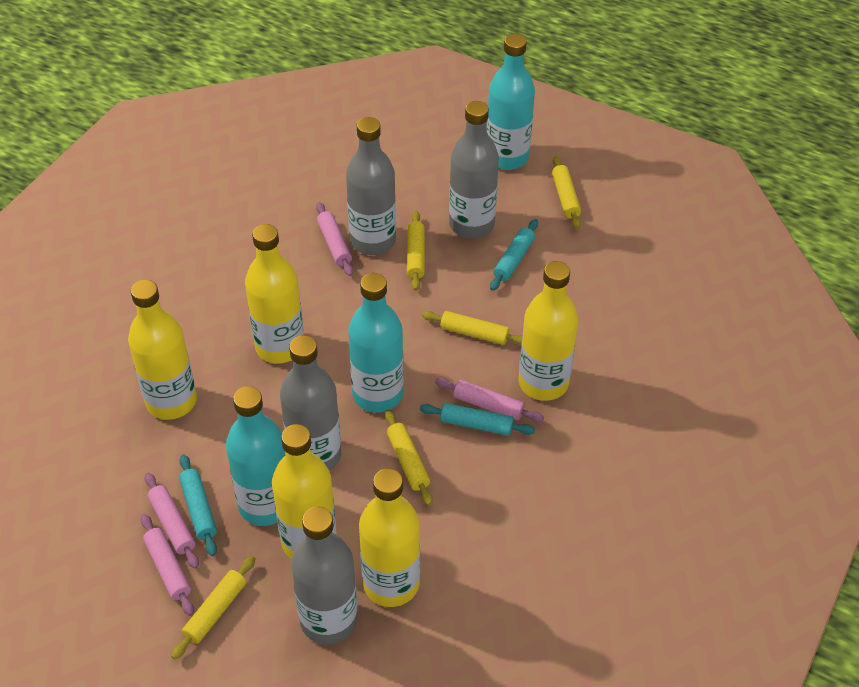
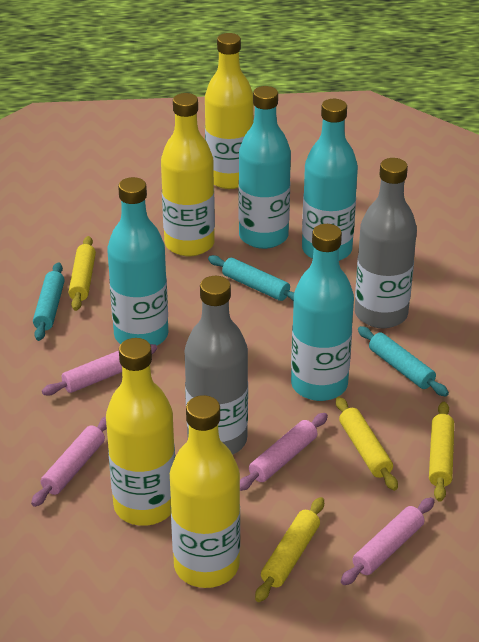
grey bottle: [280,335,341,471] [291,506,358,644] [346,117,396,255] [449,101,499,238] = 4 -> [185,276,248,455] [355,158,417,328] = 2
turquoise bottle: [226,386,285,526] [348,273,404,413] [487,34,535,170] = 3 -> [107,177,168,346] [238,86,291,249] [291,224,354,401] [302,99,358,261] = 4
yellow bottle: [128,280,197,420] [245,224,304,364] [272,424,337,559] [359,468,420,607] [519,261,578,401] = 5 -> [106,338,175,526] [161,93,215,256] [170,395,240,588] [205,33,254,189] = 4
yellow rolling pin: [171,556,256,660] [385,410,433,505] [407,211,425,291] [422,311,523,345] [552,156,581,229] = 5 -> [69,236,96,311] [255,497,324,602] [336,397,398,491] [429,402,454,502] = 4

